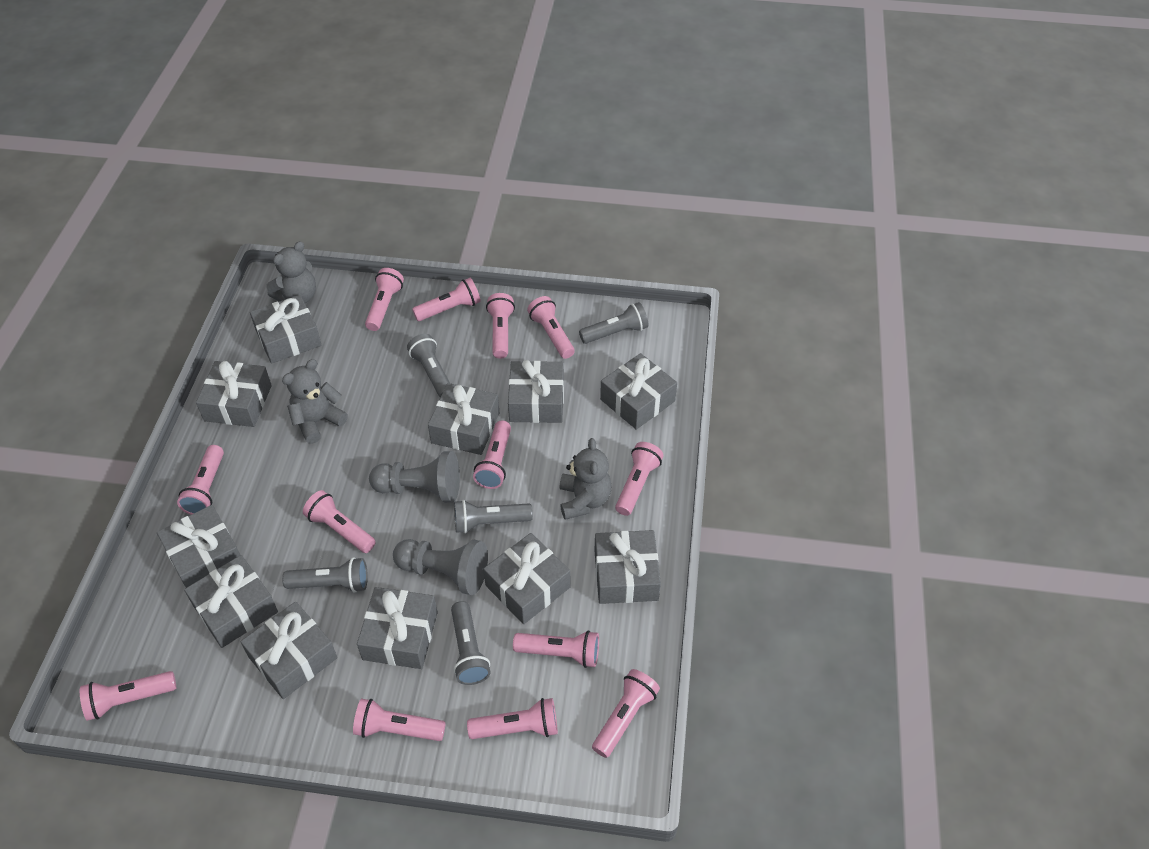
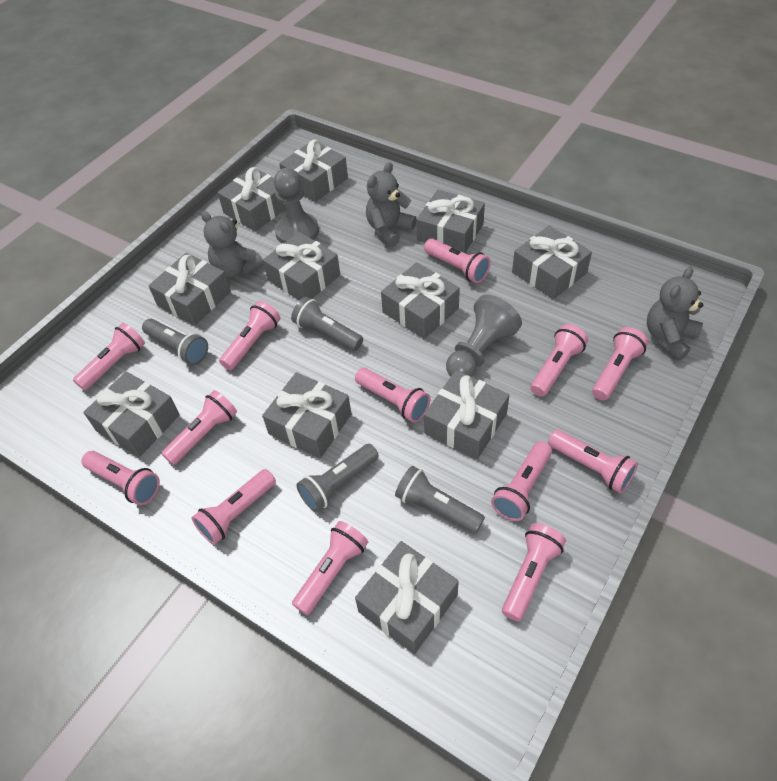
grey flashlight: [282,557,368,593] [407,334,450,398] [451,601,490,685] [454,500,533,533] [579,302,648,344] = 5 -> [142,319,208,365] [291,297,363,351] [296,444,379,512] [395,466,485,533] = 4

